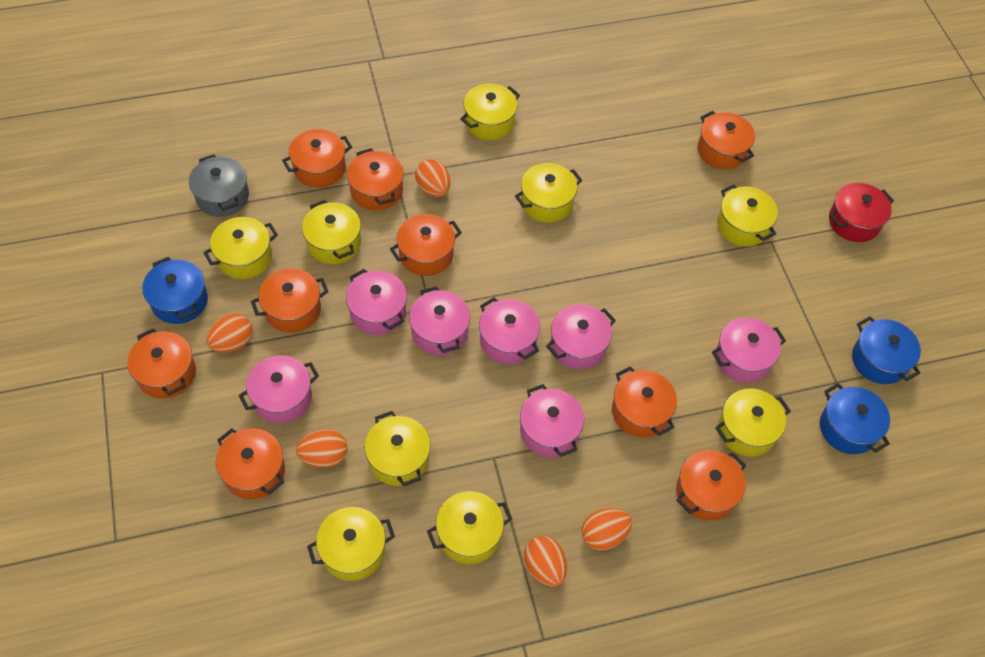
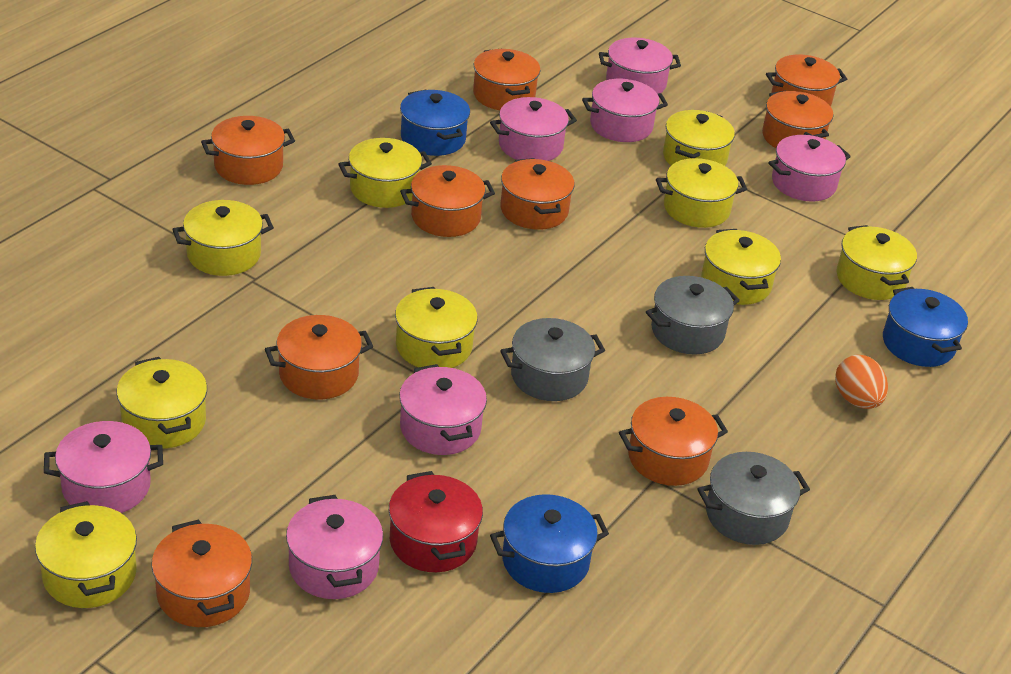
grey pot: [189,154,249,217] = 1 -> [500,318,605,401] [646,276,740,354] [697,452,810,545] = 3
orange egg: [207,314,253,353] [296,429,348,468] [415,159,450,197] [524,536,567,586] [581,508,632,550] = 5 -> [835,355,888,409] = 1

